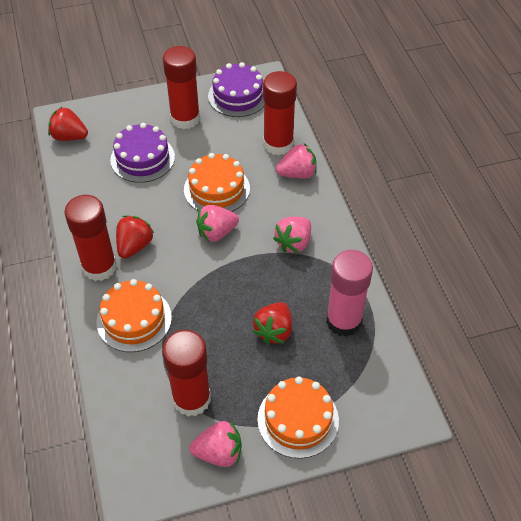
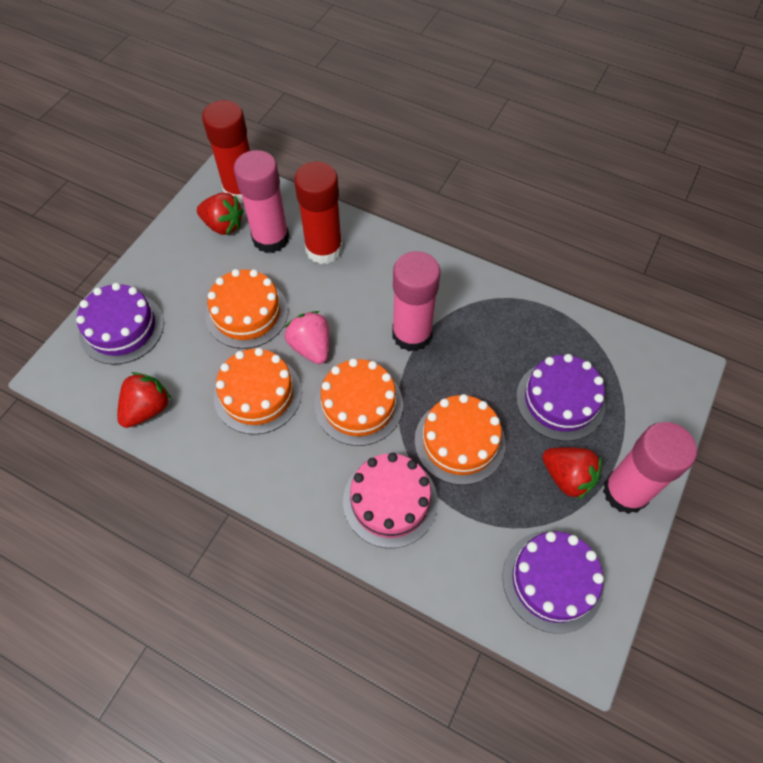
orange cake: [96,279,172,352] [184,153,250,212] [257,377,339,459] = 3 -> [206,269,288,349] [214,348,302,435] [315,358,403,446] [415,394,506,485] = 4
pink cake: none = 0 -> [343,453,438,548] = 1
pink glue stick: [326,250,373,337] = 1 -> [234,150,289,253] [392,251,440,352] [603,422,697,514] = 3
pink strawberry: [189,421,242,467] [196,205,239,242] [273,217,311,253] [276,144,317,179] = 4 -> [285,311,329,364] = 1
purple cake: [110,123,175,183] [208,62,264,117] = 2 -> [76,283,164,365] [502,531,604,634] [516,354,605,441] = 3
red glue stick: [64,195,117,281] [162,330,211,417] [163,46,200,129] [263,71,297,155] = 4 -> [202,100,250,203] [294,161,342,264] = 2

